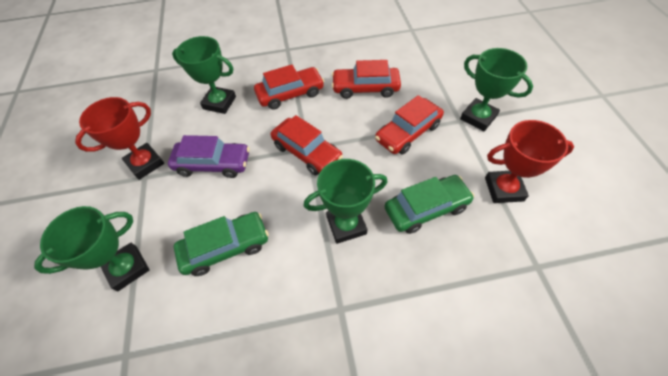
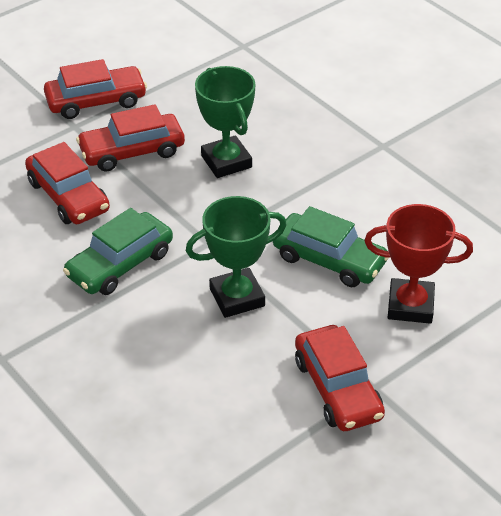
green trophy: [34,206,150,292] [172,36,236,114] [304,159,387,244] [460,48,533,131] = 4 -> [186,196,287,318] [195,66,256,178] = 2
purple car: [168,135,250,178] = 1 -> none = 0
red trophy: [75,97,164,180] [485,120,574,203] = 2 -> [365,204,473,324] = 1

